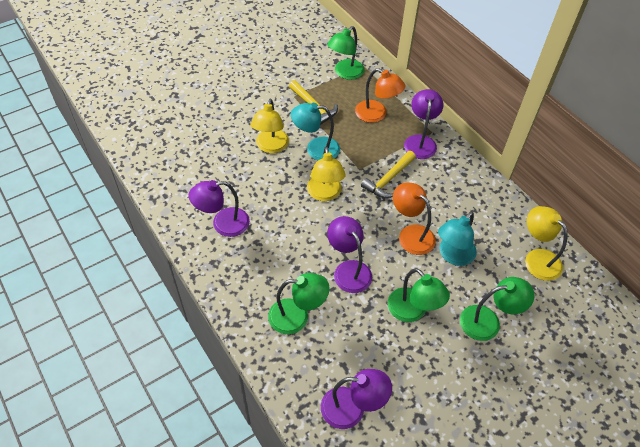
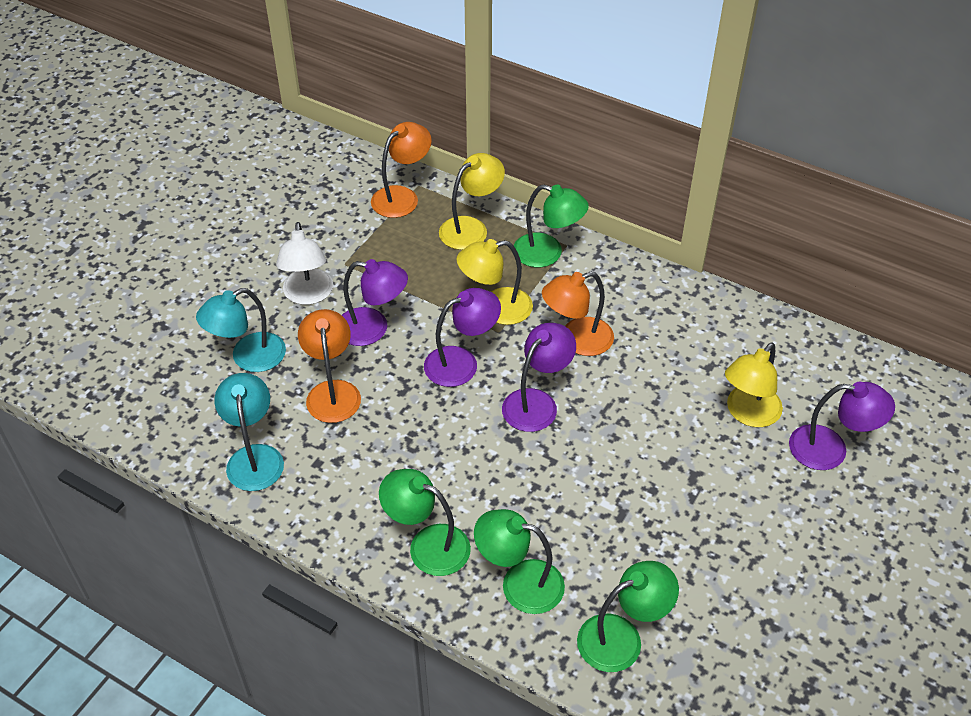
orange lamp: [355,68,405,123] [393,183,436,255] = 2 -> [298,309,361,423] [371,122,432,218] [542,272,614,356] = 3
white lamp: none = 0 -> [276,222,333,305] = 1
yellow hammer: [289,80,338,125] [361,151,416,198] = 2 -> none = 0

